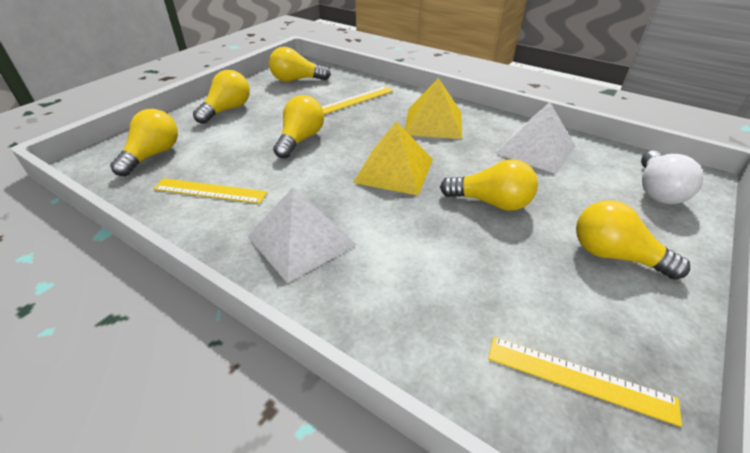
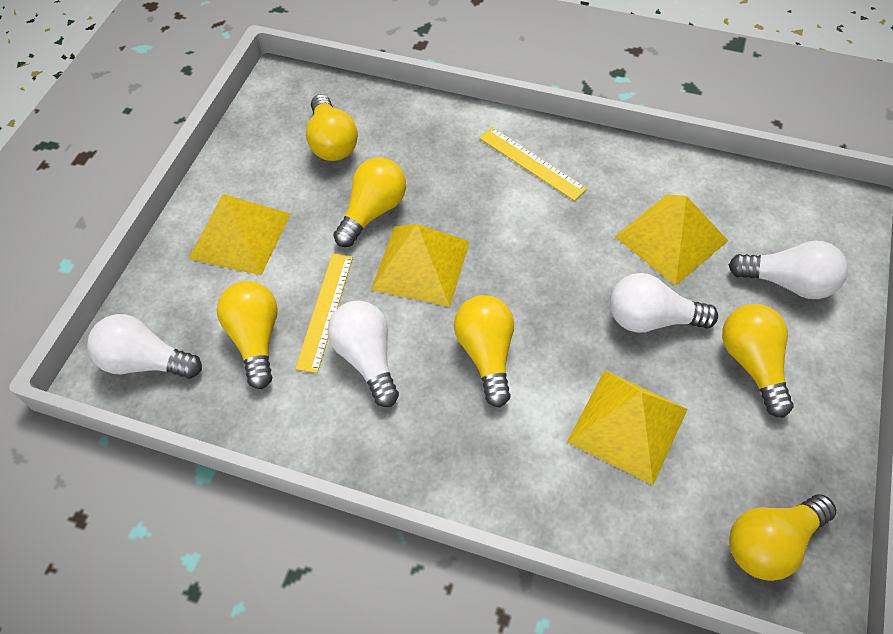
white light bulb: [641,151,703,204] = 1 -> [87,314,202,379] [328,301,399,407] [610,273,718,333] [729,241,848,299] = 4
white pyramid: [248,187,357,283] [495,102,576,174] = 2 -> none = 0
yellow pyramid: [353,121,433,196] [405,78,462,139] = 2 -> [188,194,290,275] [371,224,470,307] [567,370,688,485] [614,195,728,286] = 4
yellow ruler: [153,178,267,204] [322,86,393,114] [488,337,682,427] = 3 -> [295,253,353,373] [479,127,587,201] = 2

